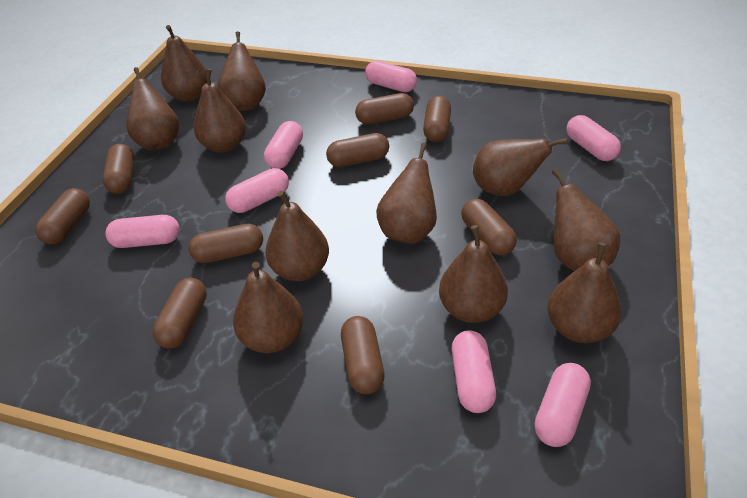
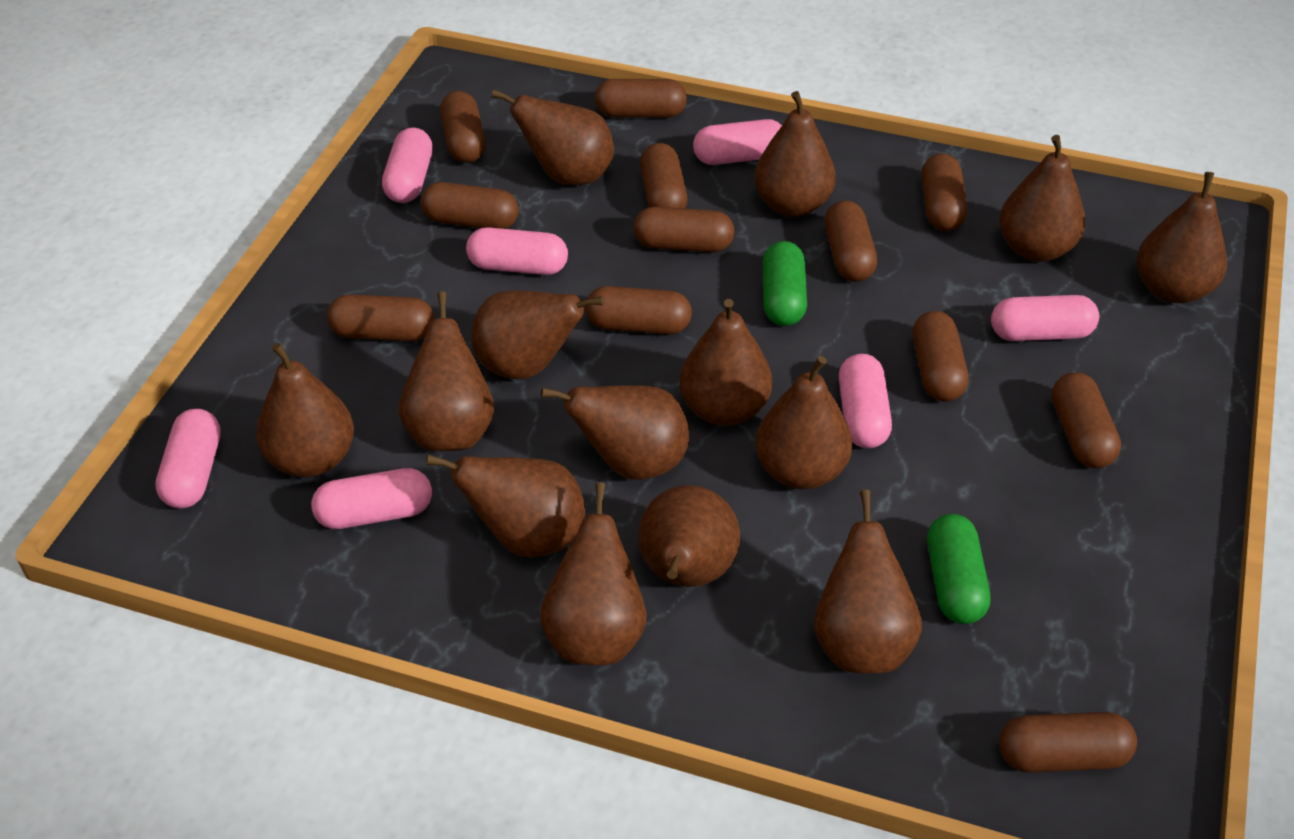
brown capsule: [35,188,90,244] [103,144,134,194] [152,278,207,349] [188,224,263,263] [326,133,389,167] [341,316,385,394] [355,93,414,124] [423,96,451,142] [461,199,517,255] = 9 -> [327,294,434,341] [421,182,519,229] [440,91,486,163] [585,286,692,334] [595,79,687,118] [633,207,735,252] [640,143,687,209] [824,200,877,282] [913,311,968,402] [921,153,967,231] [999,712,1137,773] [1052,372,1121,468] = 12
brown pear: [126,67,179,150] [161,25,207,102] [194,69,246,153] [217,31,266,111] [233,262,303,353] [265,191,329,281] [376,142,437,244] [439,225,508,323] [473,138,567,196] [548,243,621,343] [552,168,620,271] = 11 -> [256,343,354,477] [399,292,494,451] [426,455,585,557] [471,290,604,379] [491,89,614,185] [540,482,646,665] [541,385,689,480] [638,485,740,587] [680,299,772,426] [754,91,836,217] [755,356,852,489] [814,490,922,674] [999,135,1085,262] [1137,172,1227,303] = 14
green capsule: none = 0 -> [762,241,807,326] [927,514,990,624] = 2

